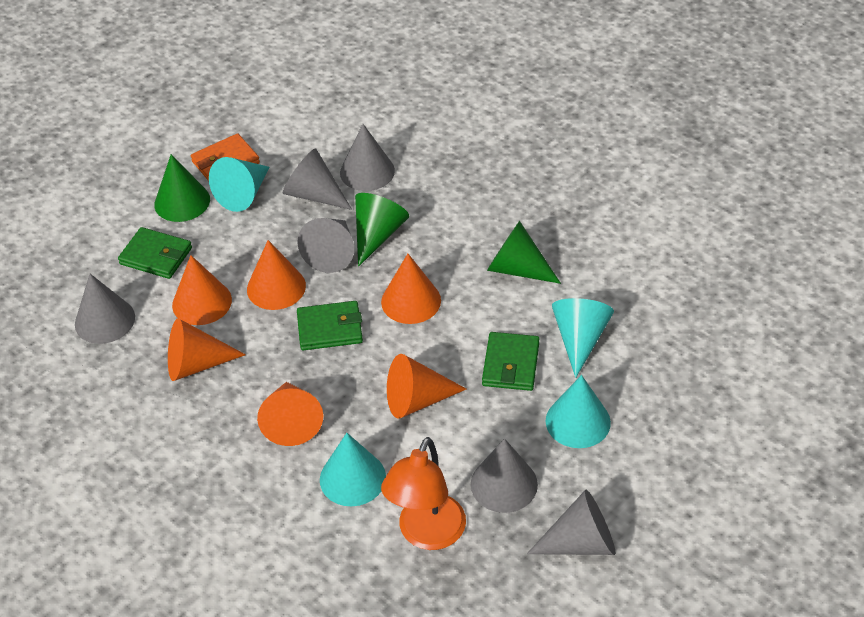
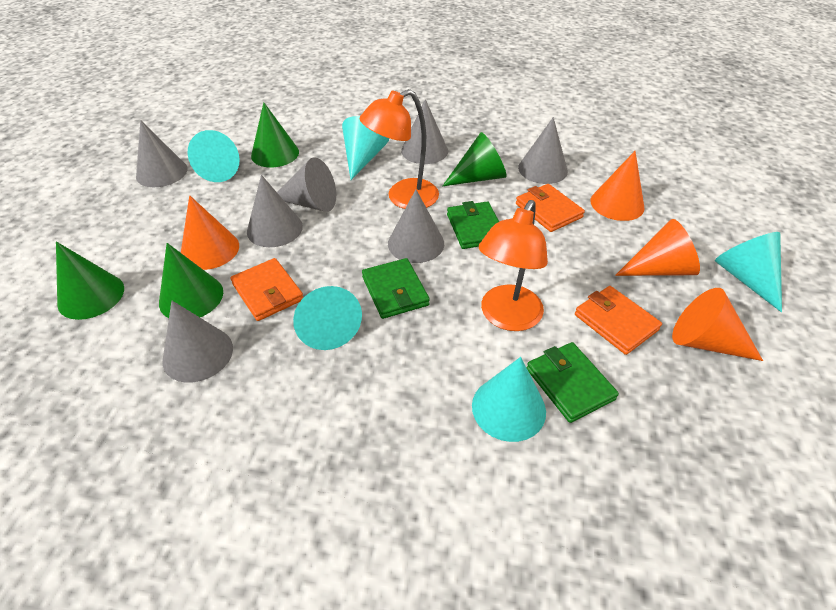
green cone: [154,154,210,222] [355,193,409,267] [487,221,561,284] = 3 -> [56,241,124,320] [159,243,223,318] [251,102,299,167] [443,132,506,186] = 4
grey cone: [75,274,135,344] [283,148,352,210] [298,218,354,273] [340,124,395,191] [471,438,538,513] [527,489,615,555] = 6 -> [136,120,188,187] [162,301,233,383] [247,175,303,247] [277,157,336,212] [388,190,444,263] [401,99,448,164] [518,117,568,184] = 7
orange cone: [168,318,246,381] [172,255,232,325] [247,240,306,310] [257,382,323,446] [381,254,441,324] [387,354,466,418] = 6 -> [181,195,239,270] [591,151,644,221] [615,219,700,276] [672,288,763,361] = 4
orange lamp: [381,437,466,550] = 1 -> [360,89,439,209] [479,200,548,331] = 2
orange wallet: [191,133,260,181] = 1 -> [231,258,304,321] [516,184,585,232] [575,286,662,355] = 3
turquoise cone: [209,157,270,212] [320,433,386,506] [546,375,611,448] [552,298,614,378] = 4 -> [188,130,240,182] [293,286,362,350] [342,116,389,180] [472,357,546,442] [715,232,782,312] = 5

